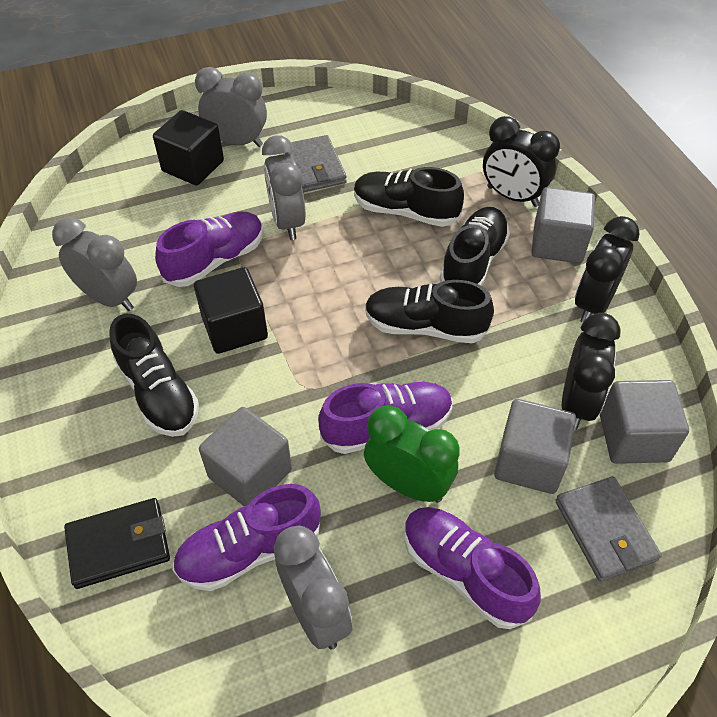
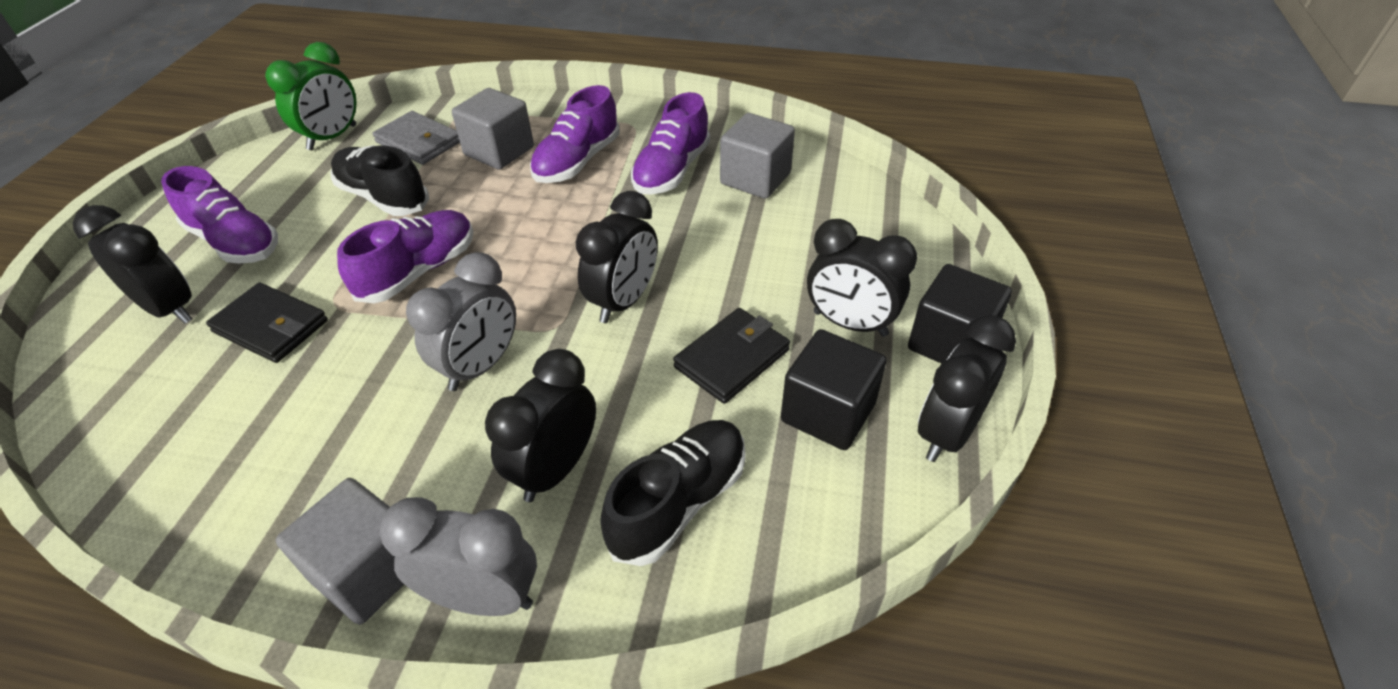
black clock: [483,116,560,207] [562,313,621,430] [575,216,640,323] = 3 -> [73,205,192,324] [485,349,596,502] [576,191,658,323] [807,219,917,337] [918,315,1016,462] = 5
black shoe: [110,314,199,437] [354,167,464,227] [365,280,494,343] [440,207,510,286] = 4 -> [330,145,429,216] [600,420,746,566] = 2
black wallet: [64,498,170,589] = 1 -> [206,283,328,363] [673,308,790,404] = 2
grey clock: [52,217,137,311] [195,67,267,147] [262,135,306,240] [274,526,352,649] = 4 -> [380,497,537,616] [406,252,516,391] = 2
grey cube: [199,407,292,506] [494,399,576,494] [531,187,595,263] [600,380,689,464] = 4 -> [276,478,404,625] [452,88,534,170] [720,113,795,199] = 3
grey wallet: [285,135,347,192] [555,476,662,582] = 2 -> [372,111,460,165] = 1

